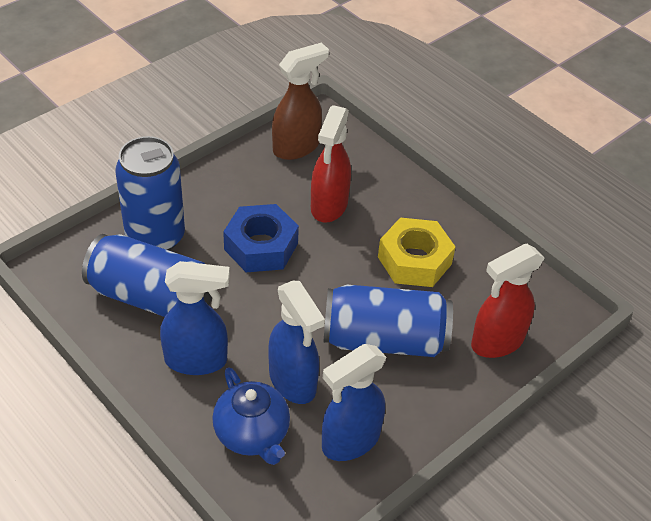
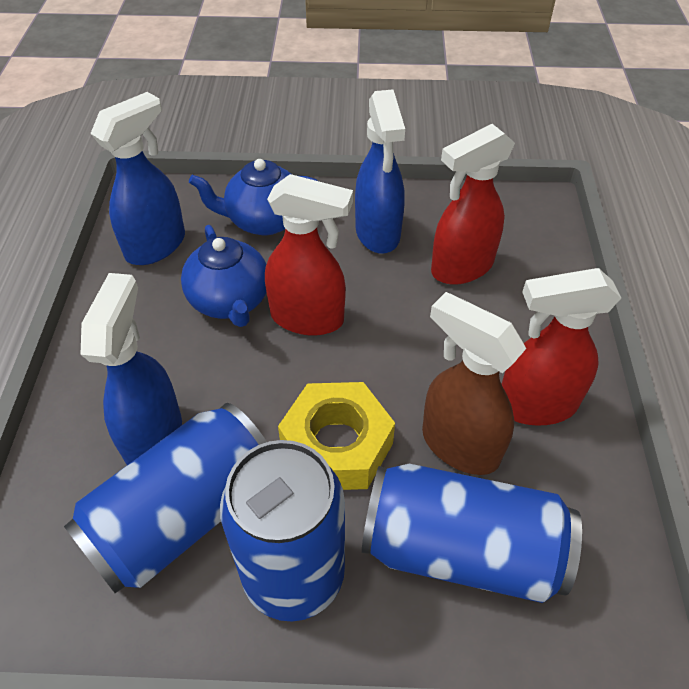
blue nut: [223,204,299,272] = 1 -> none = 0
blue teapot: [212,367,290,465] = 1 -> [181,225,266,327] [189,159,318,235] = 2
red spray bottle: [311,105,351,223] [471,244,545,358] = 2 -> [265,174,353,336] [431,124,515,285] [502,268,621,426] = 3

